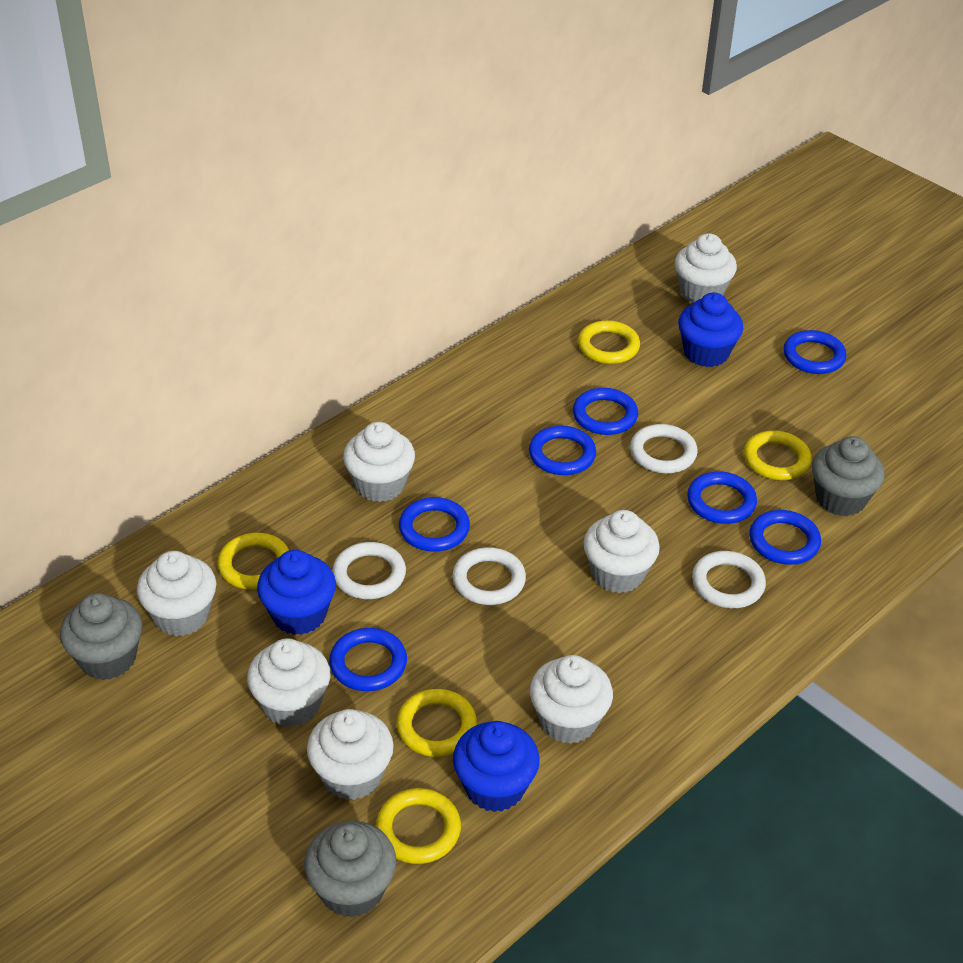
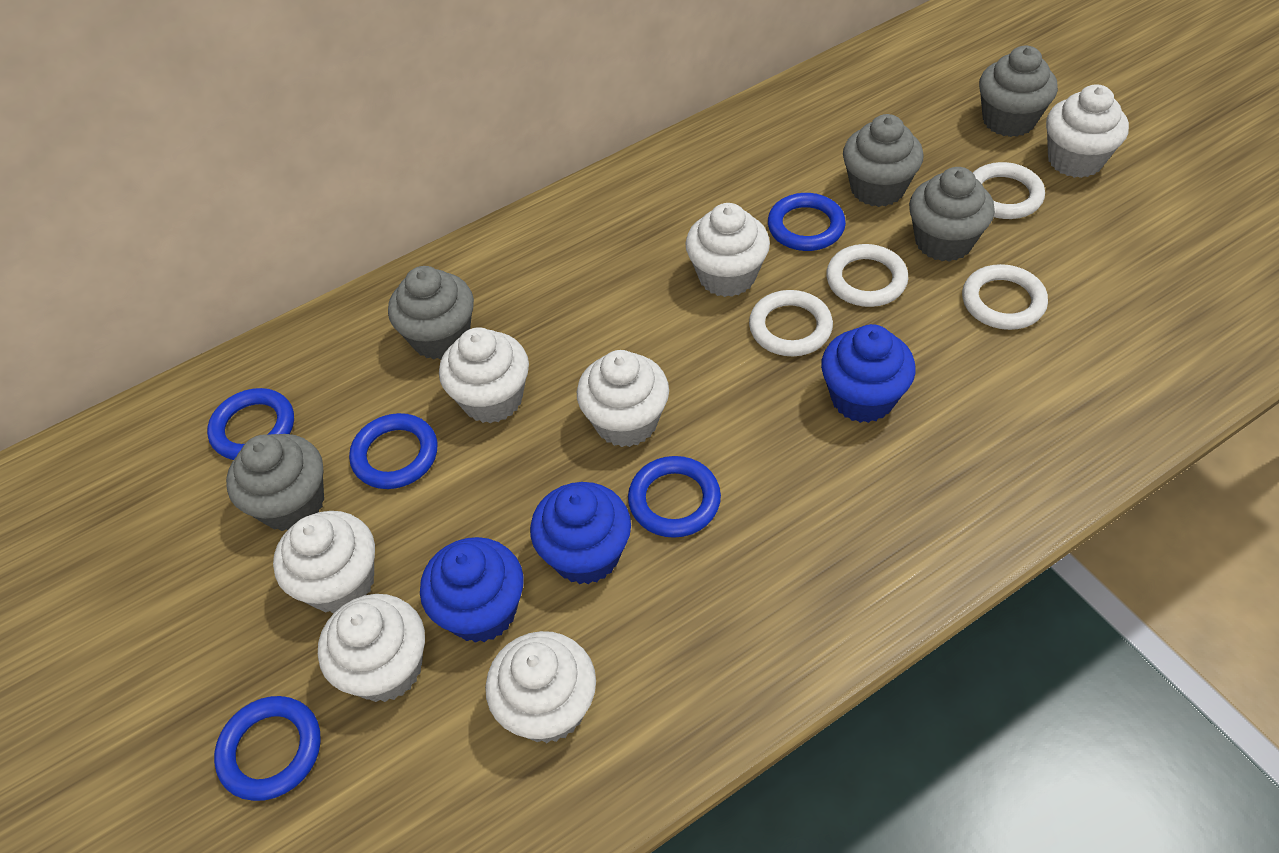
blue ring: [329,628,407,691] [399,497,470,552] [529,426,596,475] [573,388,638,435] [687,471,757,524] [749,510,821,565] [783,330,846,374] = 7 -> [207,388,294,460] [214,696,321,801] [349,413,438,489] [628,456,721,538] [768,193,846,251] = 5
grey cupcake: [60,593,142,680] [304,821,397,918] [812,436,884,516] = 3 -> [226,434,324,531] [388,266,474,360] [843,114,923,207] [909,167,995,262] [979,45,1058,137] = 5
yellow ring: [217,533,289,590] [376,788,461,864] [396,689,477,757] [578,320,640,364] [744,431,811,480] = 5 -> none = 0

